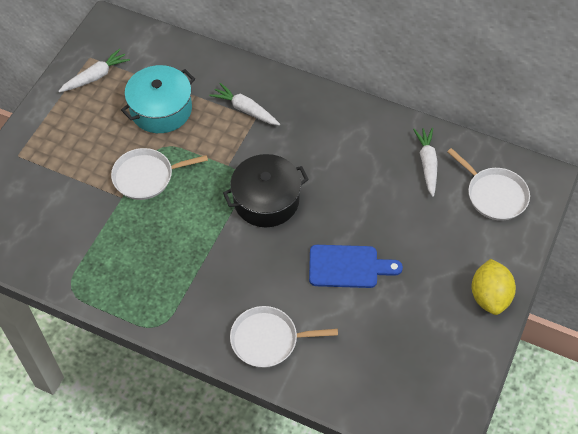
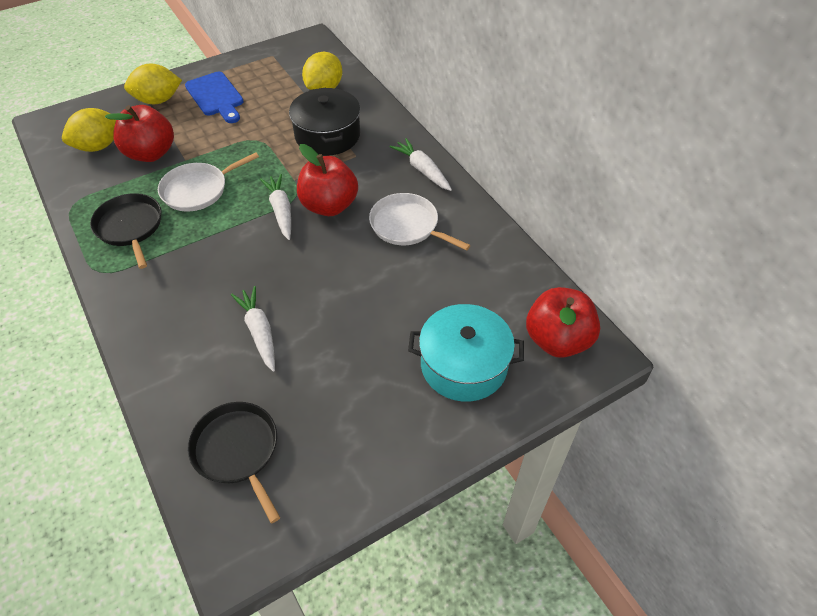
black pan: none = 0 -> [90,193,161,269] [187,402,280,523] = 2
red apple: none = 0 -> [105,105,174,162] [297,144,358,216] [526,287,600,358] = 3
white pan: [111,148,208,200] [230,306,338,368] [447,148,530,221] = 3 -> [158,152,259,211] [369,193,470,251] = 2
yellow lemon: [472,259,516,315] = 1 -> [62,108,116,152] [124,64,182,104] [302,52,342,90] = 3

